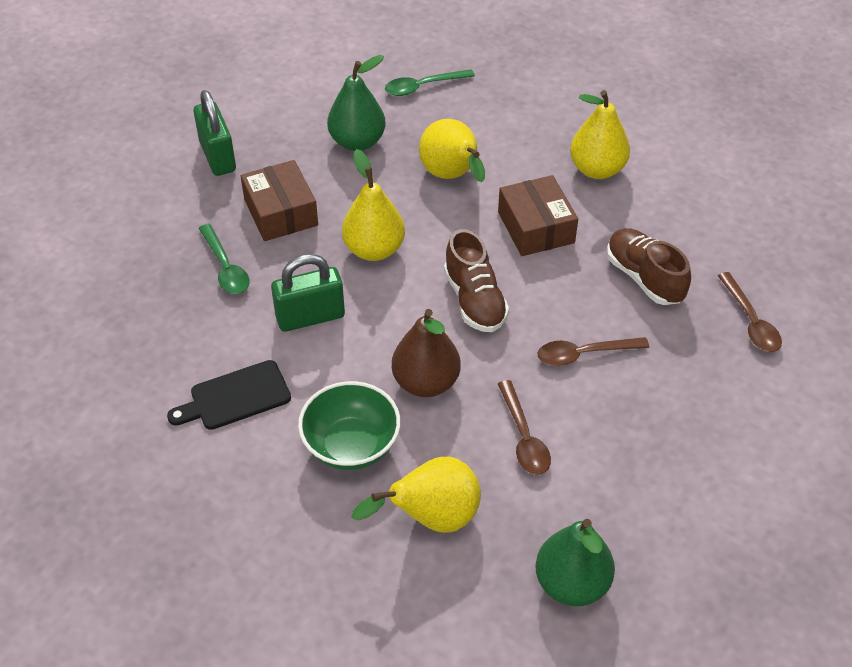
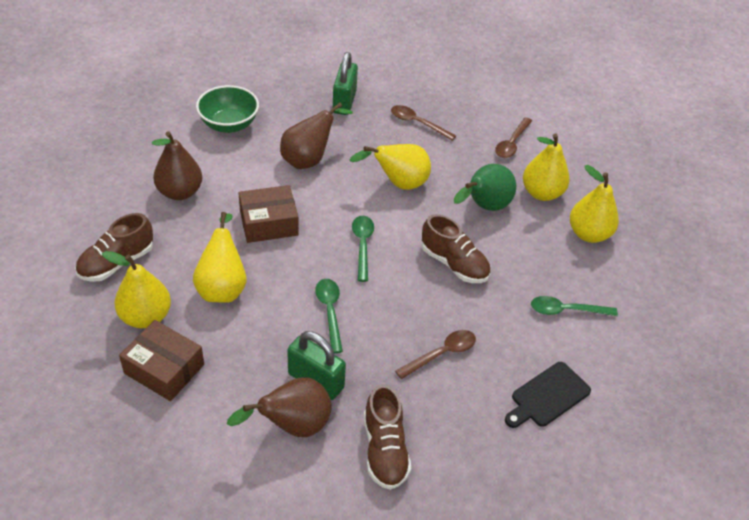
brown pear: [392,309,461,397] = 1 -> [152,131,202,200] [227,377,332,437] [280,102,353,169] = 3
brown shoe: [444,229,509,332] [607,228,691,305] = 2 -> [75,213,153,282] [364,384,411,490] [422,214,490,283] = 3
green pear: [327,55,385,151] [535,519,615,606] = 2 -> [454,164,516,211] = 1
green spoon: [199,224,249,294] [385,69,475,96] = 2 -> [315,279,343,353] [352,216,374,282] [531,296,618,316] = 3
yellow pear: [342,149,405,261] [352,457,481,533] [419,119,485,182] [570,90,630,179] = 4 -> [102,251,171,328] [193,212,246,303] [349,144,431,190] [523,133,570,201] [570,165,619,243] = 5

